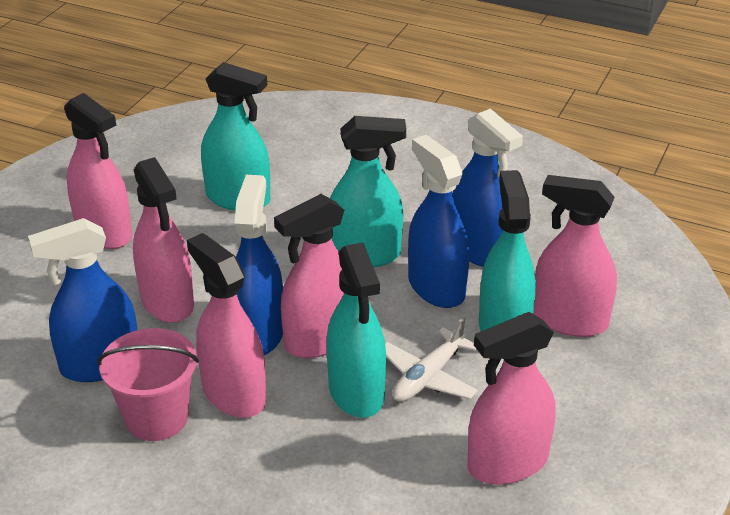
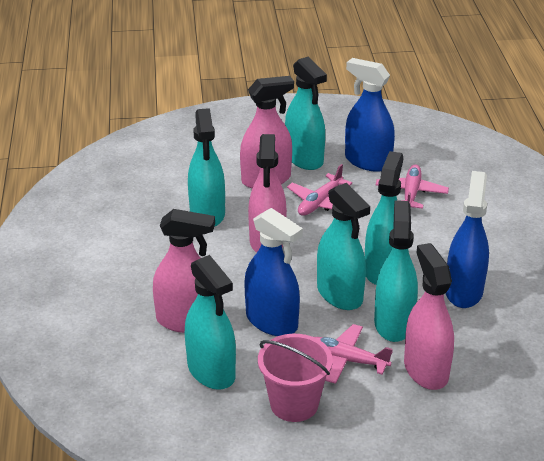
blue spray bottle: [28,218,137,382] [235,175,283,355] [408,135,469,308] [453,109,523,267] = 4 -> [244,208,303,336] [345,58,395,172] [446,171,489,308] = 3
pink plane: none = 0 -> [287,164,352,216] [314,324,393,384] [375,165,449,209] = 3
pink spray bottle: [64,93,132,249] [133,157,194,323] [187,233,266,418] [274,194,344,358] [468,312,556,485] [533,175,617,337] = 6 -> [153,209,215,333] [240,76,294,188] [248,134,287,253] [404,243,454,390] = 4
turquoise spray bottle: [201,62,270,211] [326,243,386,418] [330,116,406,268] [479,170,536,331] = 4 -> [185,255,236,390] [188,108,225,227] [285,56,327,170] [317,183,370,310] [365,151,404,285] [374,200,418,342] = 6
white plane: [385,317,478,402] = 1 -> none = 0

